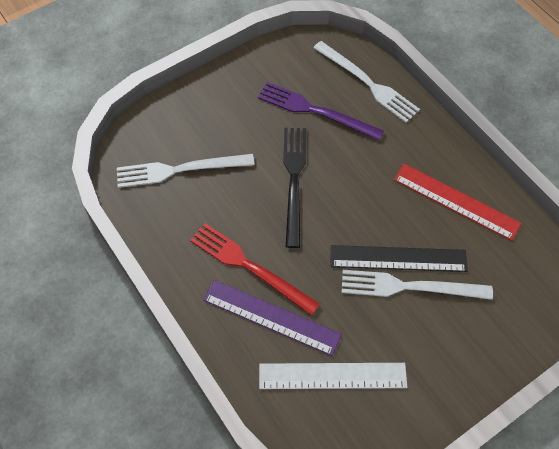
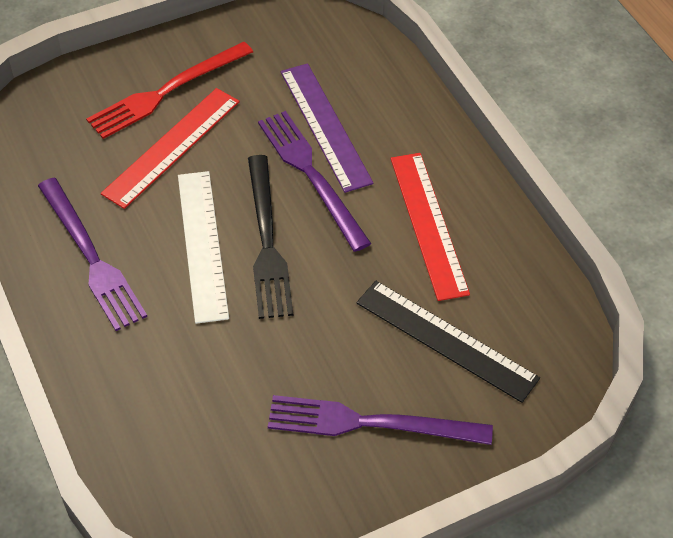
purple fork: [258,82,384,141] = 1 -> [38,178,147,331] [258,111,371,252] [268,395,493,445] = 3
red ruler: [394,164,521,241] = 1 -> [101,88,240,209] [391,153,470,301] = 2
white fork: [117,154,254,188] [313,41,420,123] [342,270,493,300] = 3 -> none = 0

